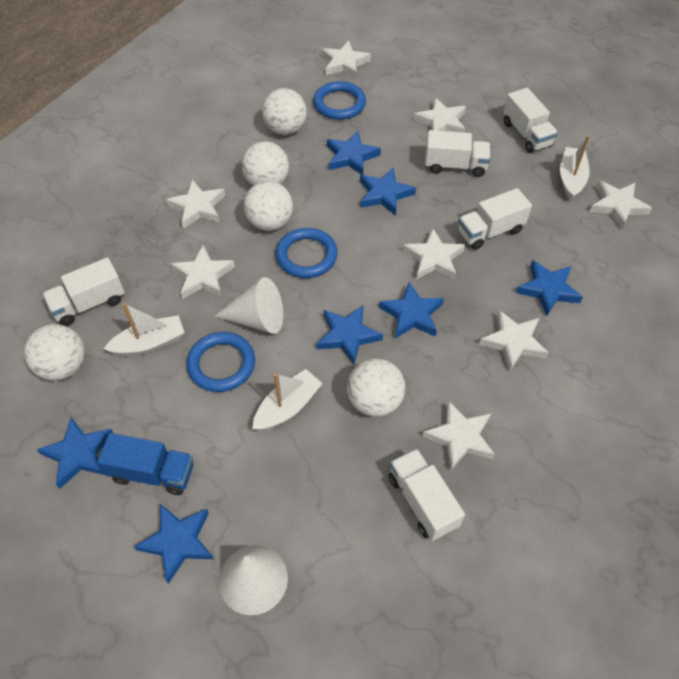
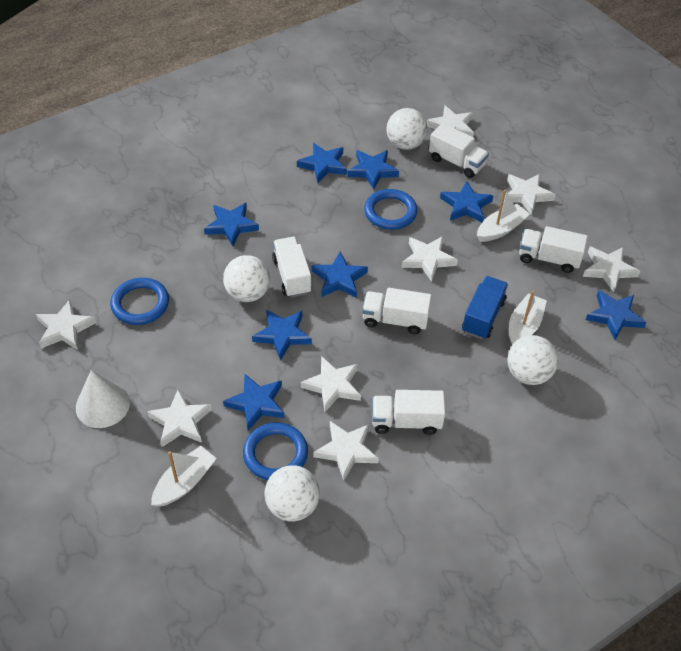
blue star: [37,417,113,489] [134,504,214,584] [317,305,383,365] [327,131,381,175] [360,167,416,216] [379,282,444,339] [516,260,583,316] = 7 -> [204,203,259,246] [223,374,284,431] [252,309,312,360] [297,143,347,183] [312,252,368,298] [347,150,399,190] [440,181,493,223] [586,290,647,340] = 8
white ball: [24,324,85,381] [242,141,289,186] [244,181,293,231] [262,88,307,135] [347,358,405,417] = 5 -> [223,255,270,302] [264,465,320,522] [386,108,427,150] [508,335,558,385] = 4
white cone: [214,277,283,334] [219,545,288,615] = 2 -> [76,370,130,428] = 1

